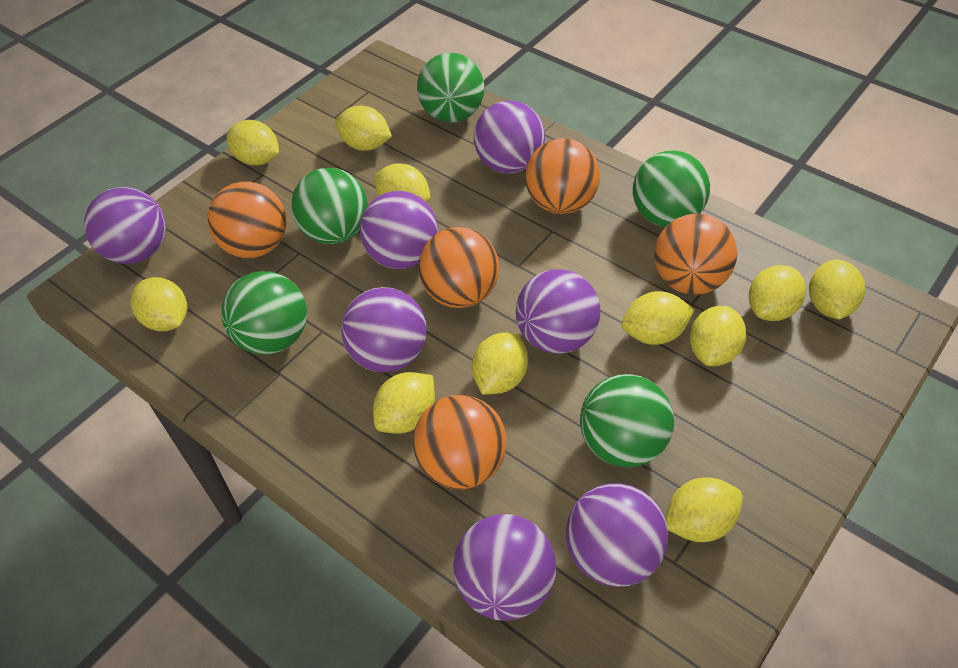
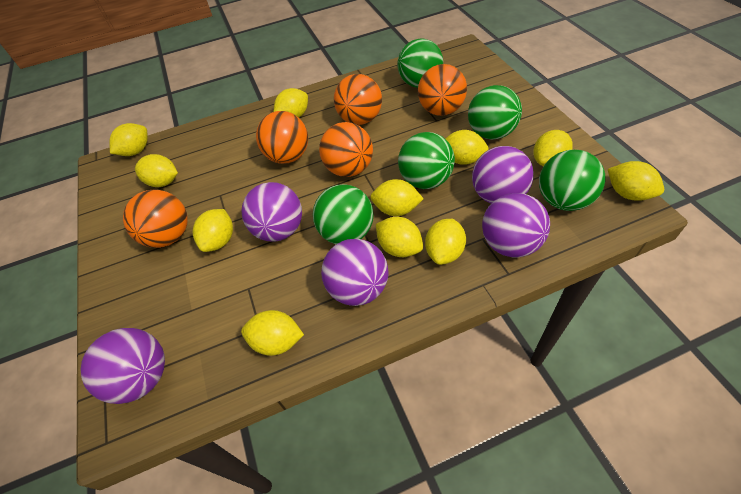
purple ball: [84,187,166,264] [341,287,427,372] [360,191,438,269] [453,514,556,621] [474,100,545,174] [516,269,601,354] [566,483,668,587] = 7 -> [81,328,165,404] [241,182,302,242] [321,239,389,306] [472,146,534,204] [482,193,550,257] = 5

